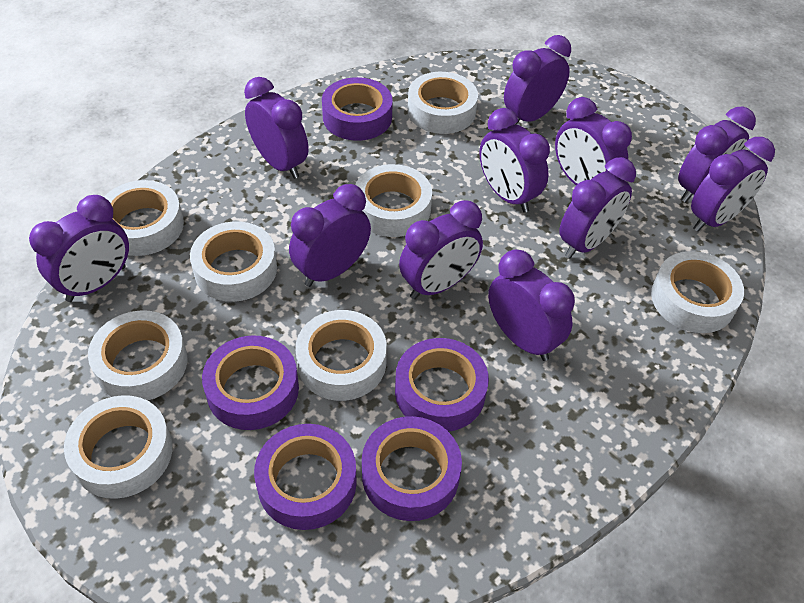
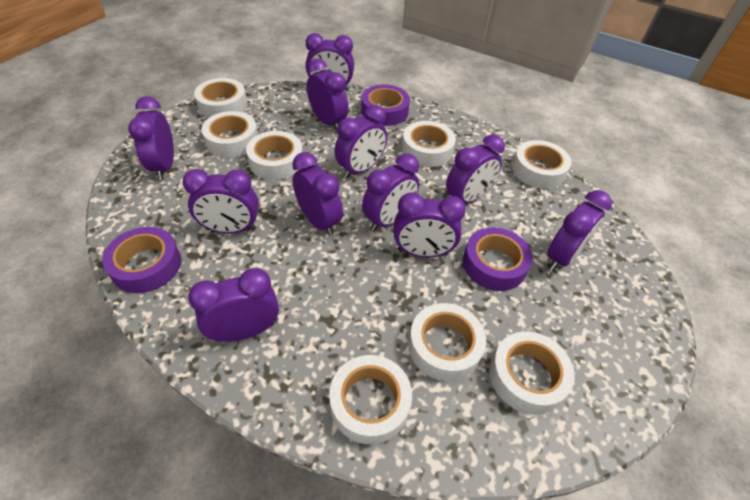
purple tape: [202,335,299,430] [254,424,357,530] [322,77,393,141] [362,416,462,521] [395,338,489,432] = 5 -> [102,227,182,293] [361,85,410,126] [463,227,533,291] = 3

